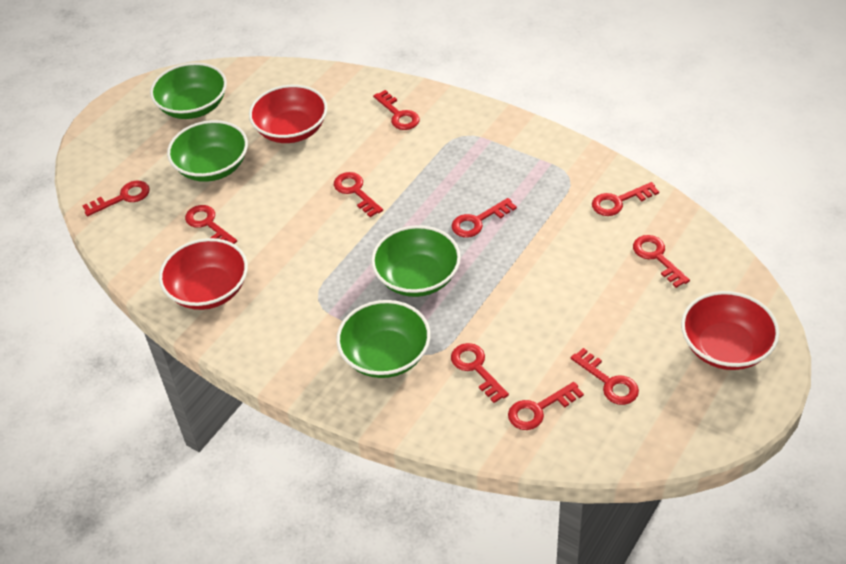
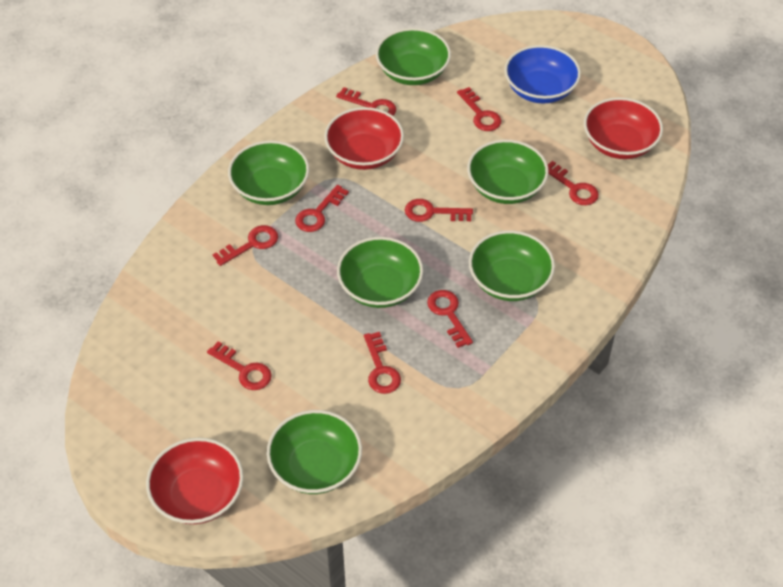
blue bowl: none = 0 -> [504,45,581,104] = 1
green bowl: [150,62,227,119] [167,120,248,182] [336,300,431,378] [371,225,461,297] = 4 -> [228,140,309,205] [267,410,362,494] [337,237,423,308] [376,28,451,85] [467,140,549,204] [469,230,555,301] = 6
red key: [82,181,150,216] [185,205,237,244] [334,172,383,217] [373,90,420,130] [451,343,509,403] [452,198,517,237] [508,382,584,430] [571,348,639,405] [592,182,659,216] [633,235,690,288] = 10 -> [207,341,272,390] [213,225,278,266] [295,185,349,232] [336,87,396,116] [364,332,401,394] [405,199,473,222] [427,290,473,348] [457,87,502,131] [548,161,599,205] = 9

